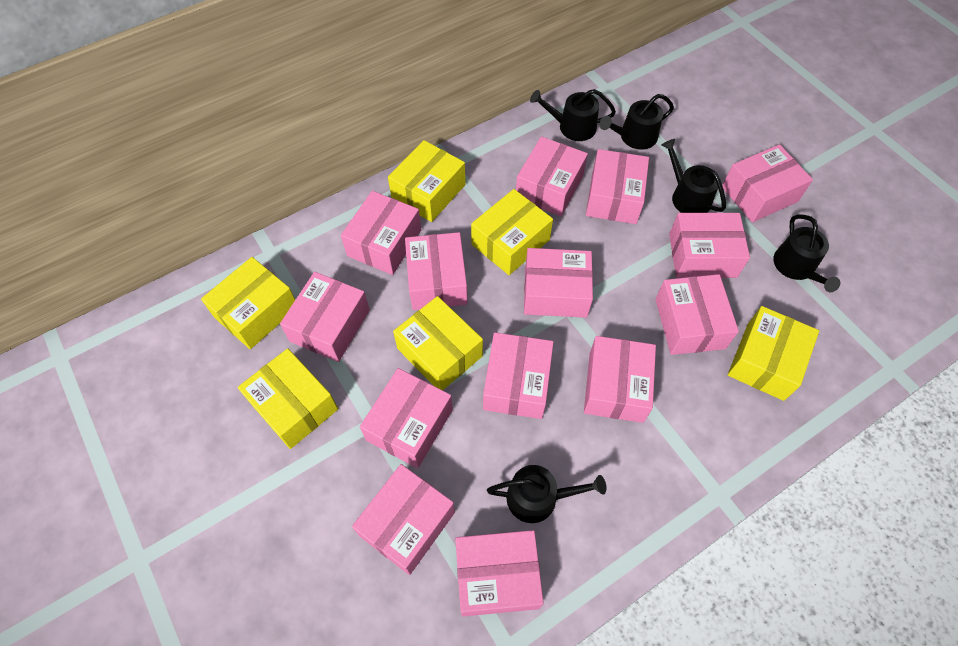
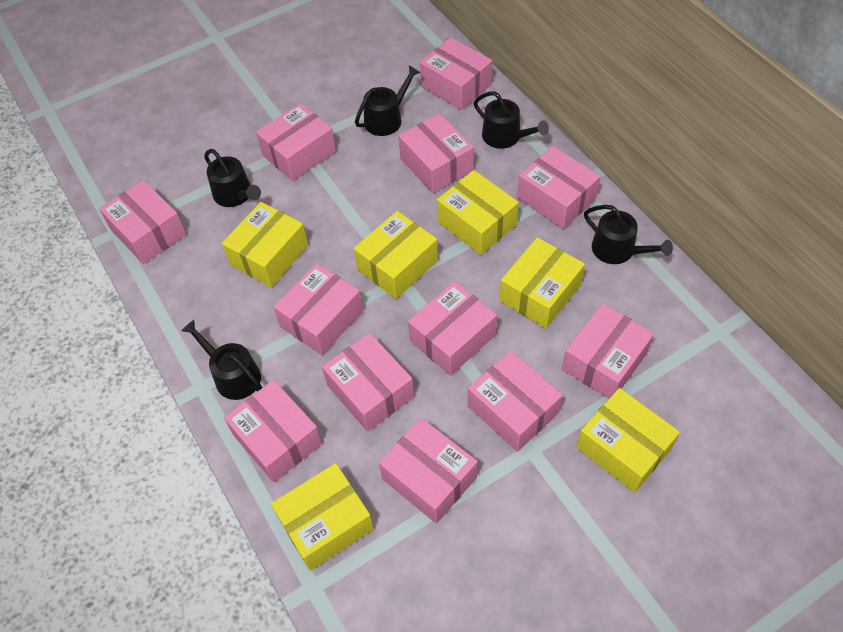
pink box: [280,272,370,362] [341,191,421,275] [352,464,455,575] [360,368,453,468] [405,232,468,310] [455,530,544,617] [483,332,554,419] [516,136,588,216] [524,248,593,318] [584,336,656,423] [586,149,649,224] [655,274,739,355] [669,213,750,278] [722,144,813,222] = 14 -> [99,180,187,264] [224,380,322,482] [256,103,336,181] [273,263,363,355] [322,333,414,432] [379,418,478,524] [398,113,474,193] [408,281,497,376] [420,37,492,110] [468,351,563,452] [517,146,601,229] [562,303,654,399] = 12

